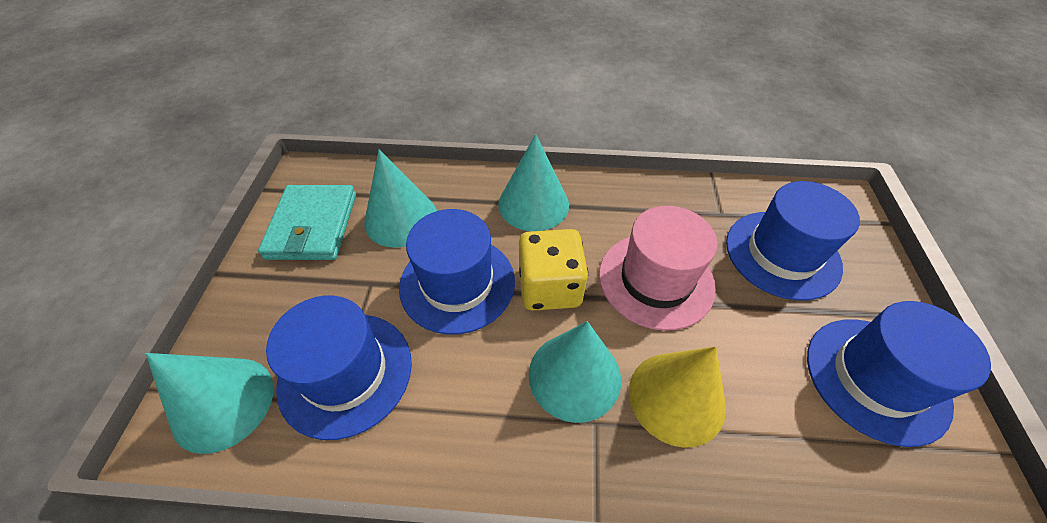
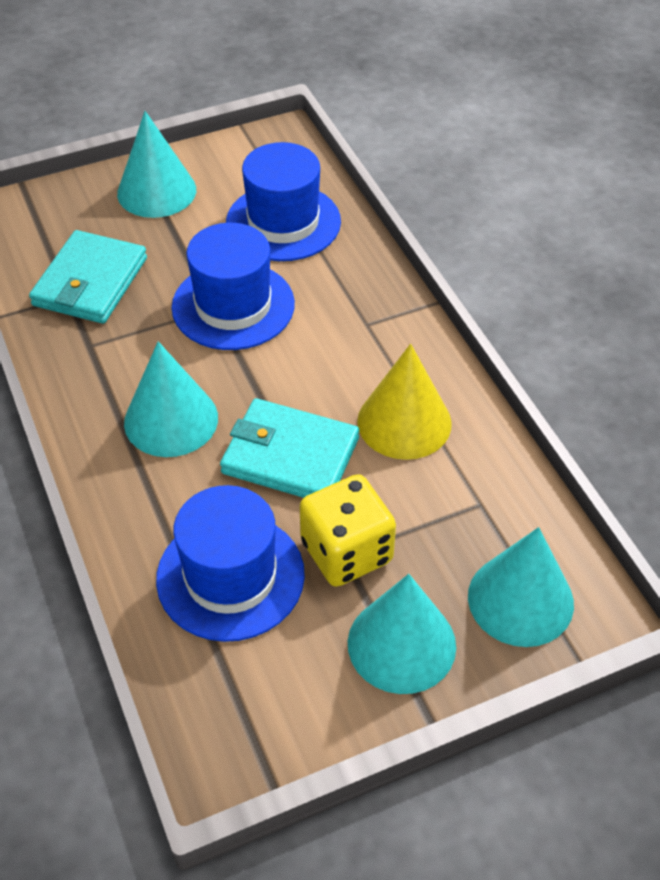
blue hat: [266,295,412,440] [399,209,515,335] [726,181,860,301] [807,301,991,447] = 4 -> [156,485,305,642] [172,223,295,350] [226,142,341,261] = 3
pink hat: [599,206,717,331] = 1 -> none = 0
turquoise wallet: [258,185,356,260] = 1 -> [29,230,147,324] [220,398,359,498] = 2

